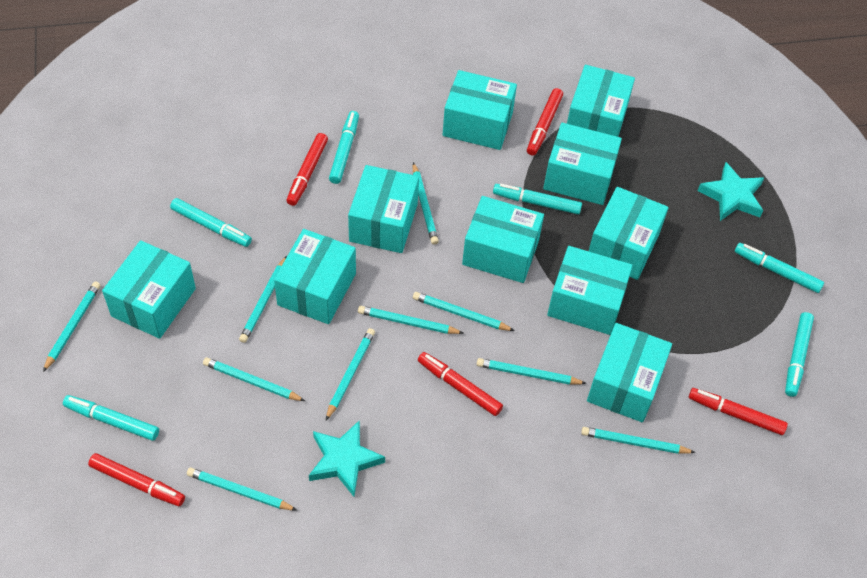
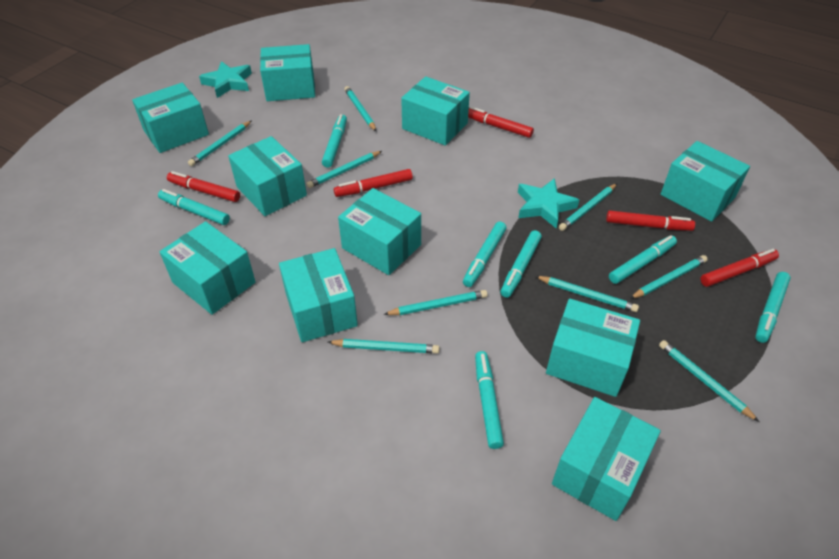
turquoise marker: [63,395,159,441] [170,198,252,247] [329,111,359,184] [493,184,582,214] [735,243,824,293] [785,312,814,397] = 6 -> [158,189,230,225] [322,114,347,168] [463,222,507,287] [475,351,504,449] [500,230,542,298] [609,235,677,284] [755,272,791,343] = 7
turquoise pencil: [43,281,100,372] [187,468,297,510] [203,357,305,401] [239,256,287,343] [326,328,375,420] [358,306,463,334] [413,162,439,245] [413,292,515,331] [477,358,587,385] [581,427,696,454] = 10 -> [188,121,251,166] [307,151,382,188] [328,339,439,354] [344,86,376,131] [383,290,487,315] [535,276,639,312] [559,184,617,231] [630,255,707,299] [659,340,759,422] = 9

